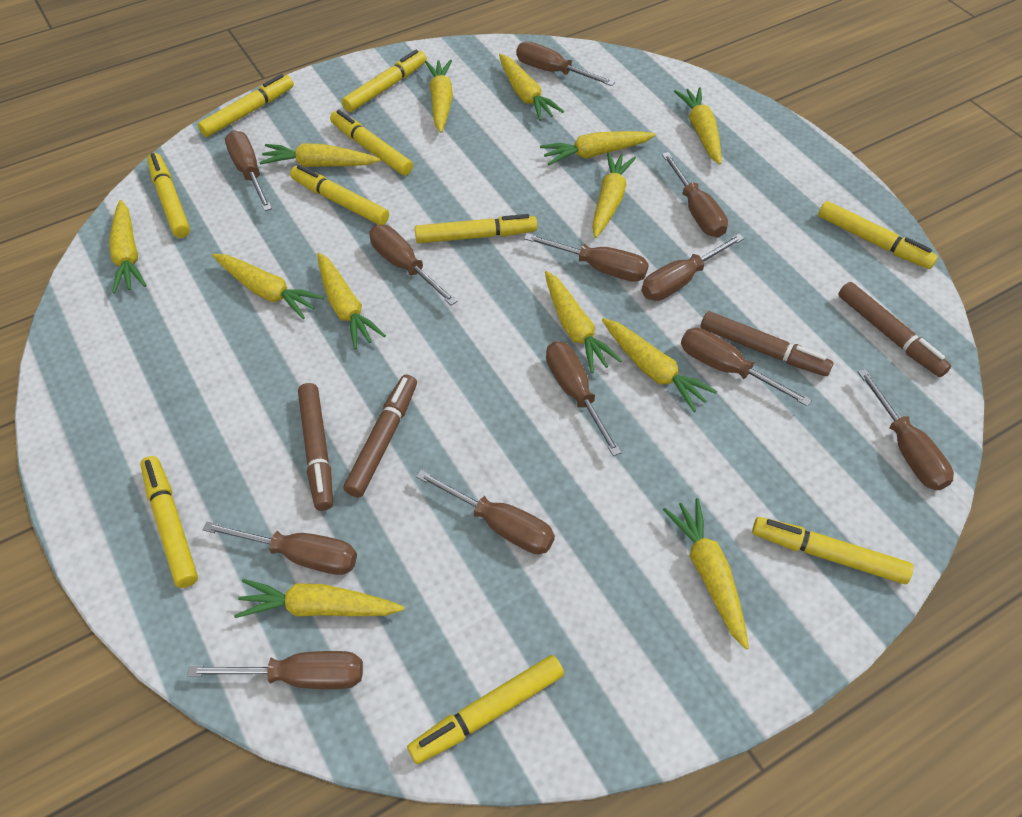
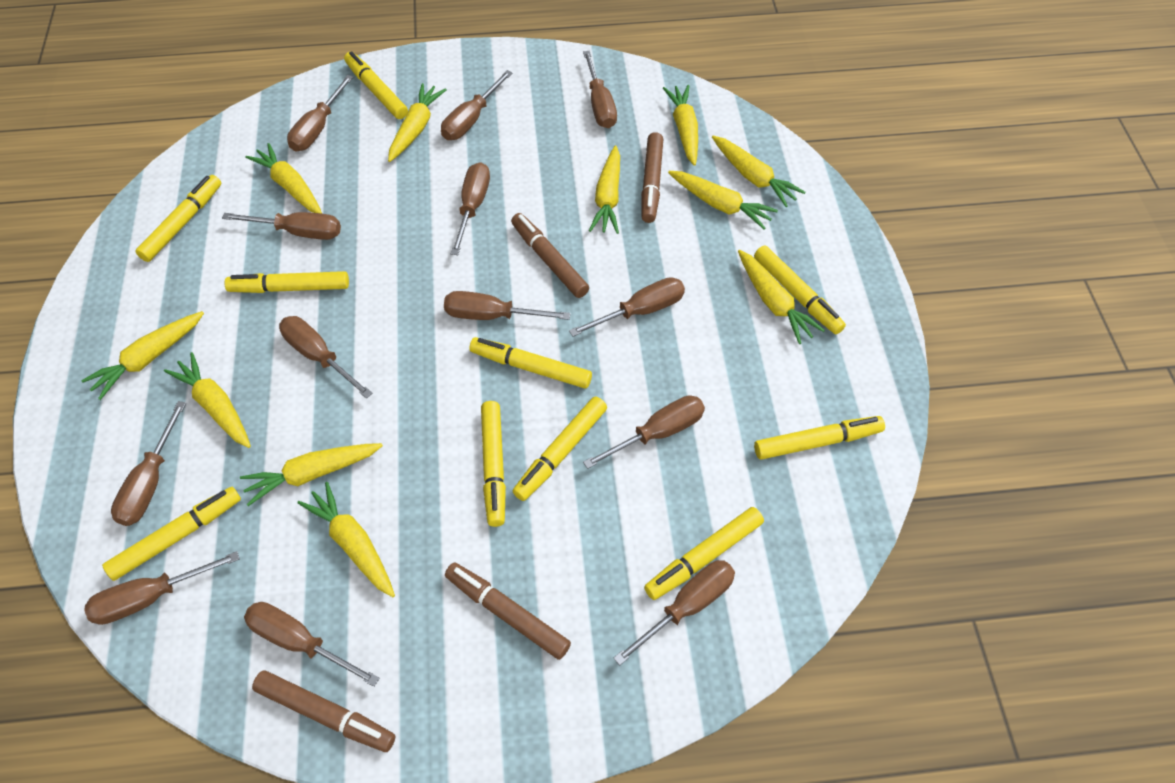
brown screwdriver: [187,651,363,689] [202,521,357,575] [225,131,272,211] [369,225,458,306] [416,470,555,554] [516,42,615,86] [524,233,649,282] [546,341,622,456] [641,234,745,301] [662,152,728,237] [681,328,812,407] [858,369,954,490] = 12 -> [84,551,240,625] [111,401,186,526] [222,212,341,240] [244,602,380,687] [279,316,373,399] [287,75,353,152] [441,70,513,140] [444,291,571,320] [451,162,490,255] [569,277,685,337] [583,51,617,128] [583,395,705,469] [614,560,735,665] = 13
yellow carrot: [109,200,146,294] [212,254,324,319] [234,579,405,618] [259,143,380,167] [317,252,386,349] [425,60,453,133] [499,54,564,121] [540,131,656,165] [545,271,622,373] [592,152,636,238] [602,318,717,412] [663,498,749,649] [674,87,721,165] = 13 -> [81,311,204,400] [164,352,251,448] [240,443,383,506] [245,143,322,214] [297,482,395,597] [388,83,447,162] [589,145,620,234] [663,85,698,166] [668,171,778,230] [712,136,805,207] [738,250,825,344] = 11

